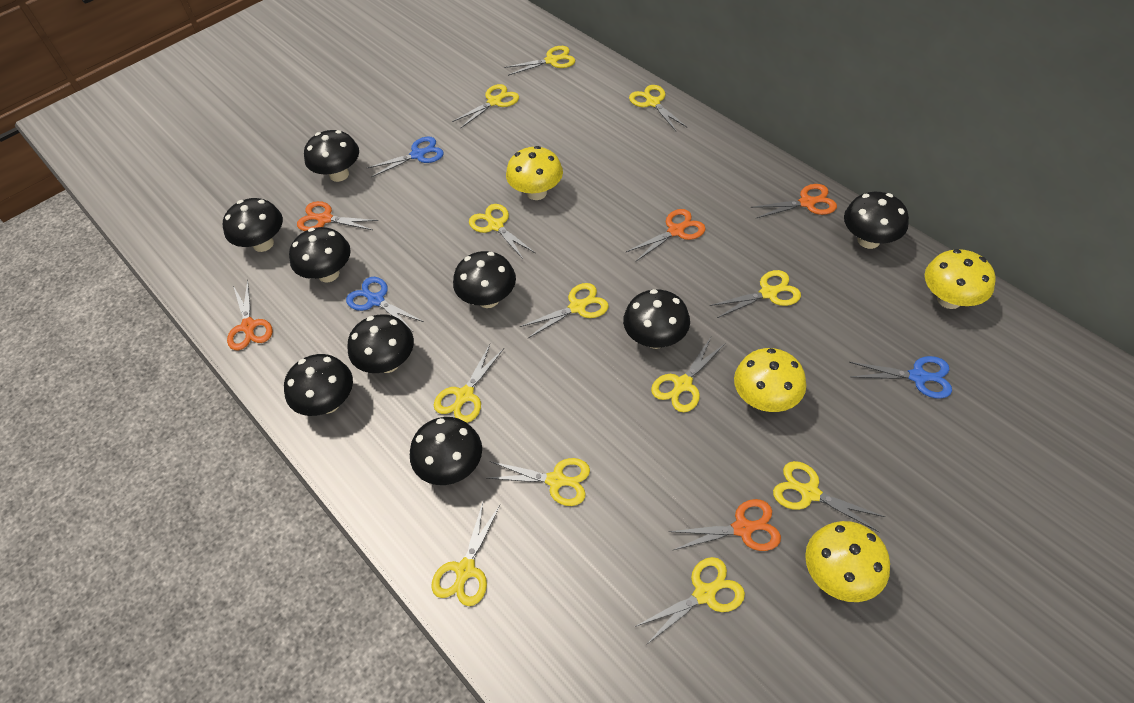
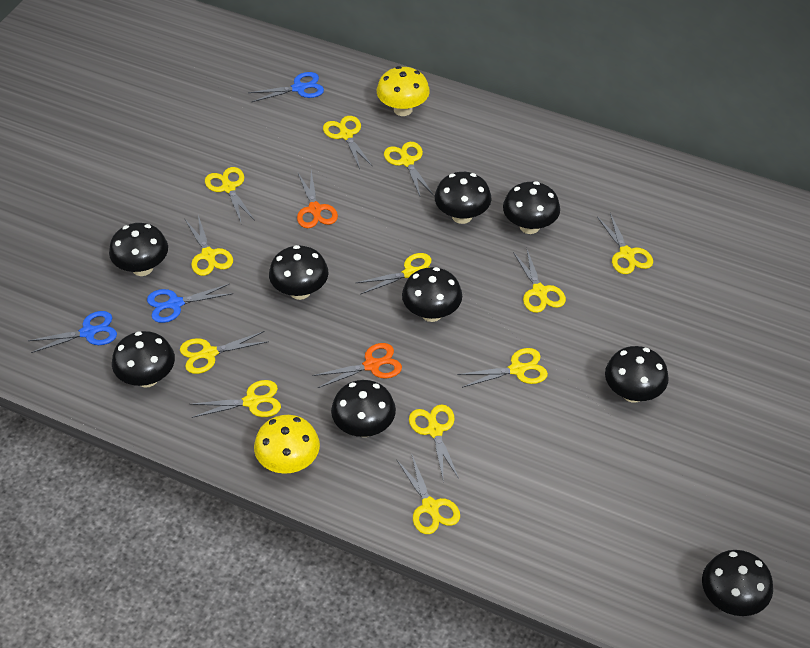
orange scissors: [227,280,273,350] [297,201,378,231] [626,209,706,262] [668,499,781,551] [750,184,837,219] = 5 -> [297,171,338,228] [312,343,402,388] = 2
yellow mushroom: [506,146,563,200] [734,348,806,412] [805,521,890,602] [925,249,996,309] = 4 -> [254,415,320,474] [377,66,430,116] = 2

